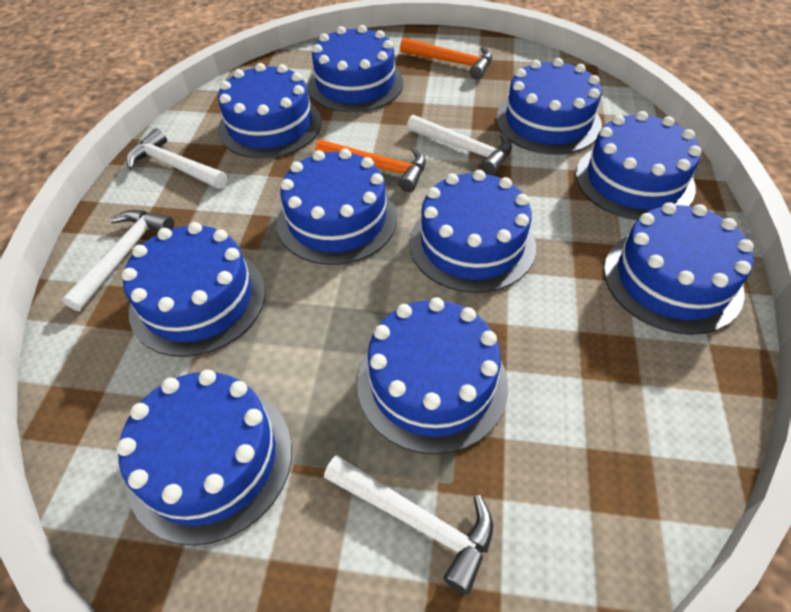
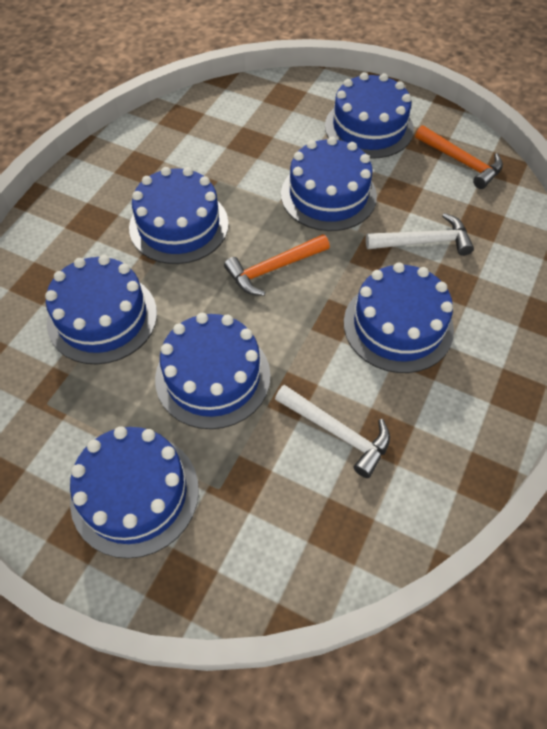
blue cake: [117,370,292,545] [121,222,265,357] [218,63,321,159] [277,149,397,265] [308,25,404,113] [357,297,508,454] [410,170,536,293] [496,58,602,154] [576,111,702,220] [604,202,754,335] = 10 -> [45,255,157,364] [70,426,199,558] [129,167,229,264] [155,313,271,429] [281,137,377,231] [325,72,414,159] [344,262,454,373] = 7
white hammer: [62,210,174,311] [127,129,227,189] [324,455,493,595] [407,115,512,175] = 4 -> [275,385,390,478] [366,213,474,256] = 2

